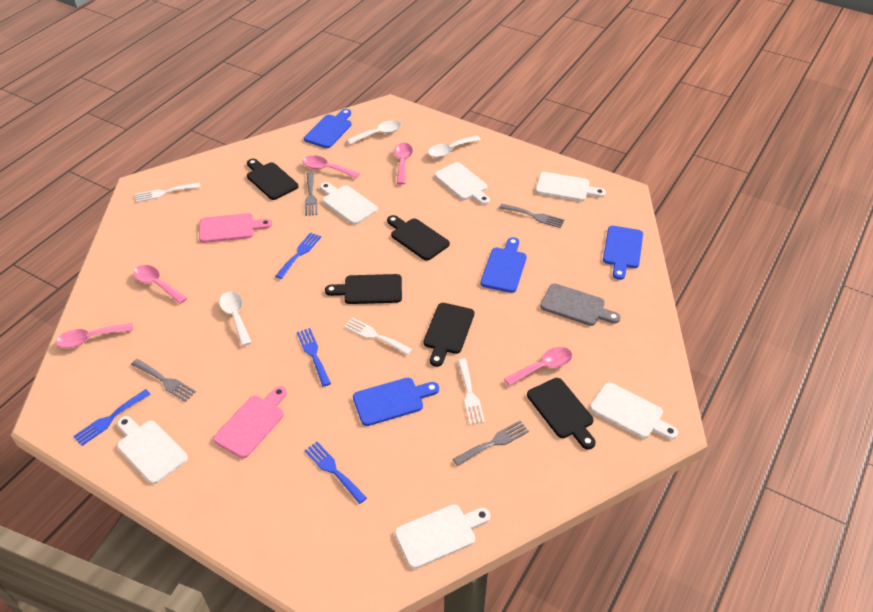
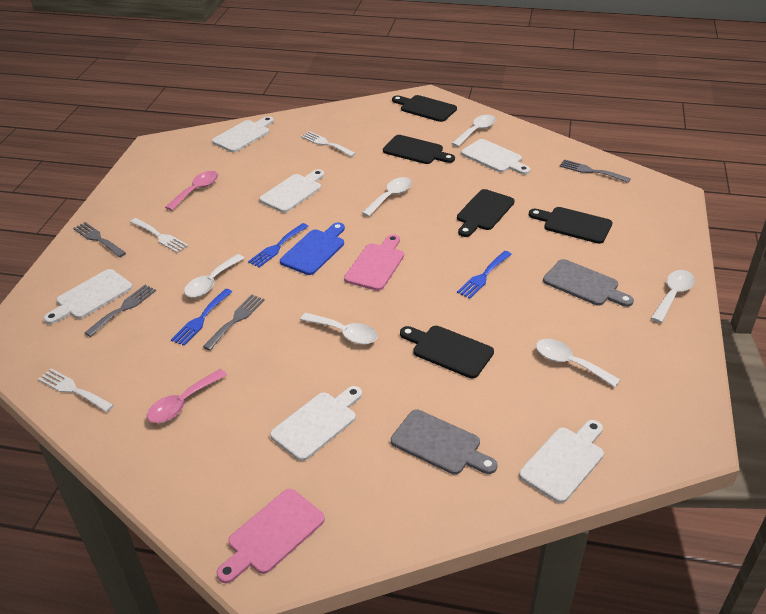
blue cutting board: [304,109,352,148] [353,378,439,426] [481,237,527,293] [603,226,643,280] = 4 -> [280,222,345,275] = 1
blue fork: [73,389,151,446] [276,232,321,279] [297,328,331,387] [304,442,367,504] = 4 -> [171,289,232,346] [248,223,309,267] [457,251,512,299] = 3
grey cutting board: [540,283,621,326] = 1 -> [391,409,498,475] [543,259,634,307] = 2
pink spoon: [56,323,133,348] [134,265,187,304] [303,155,360,179] [394,143,413,184] [504,347,572,386] = 5 -> [147,369,227,423] [165,171,218,211] = 2
white spoon: [219,292,252,346] [347,120,401,145] [428,135,481,158] = 3 -> [184,254,244,298] [300,313,378,344] [362,177,412,217] [451,115,496,147] [536,339,620,387] [651,270,695,323] = 6

